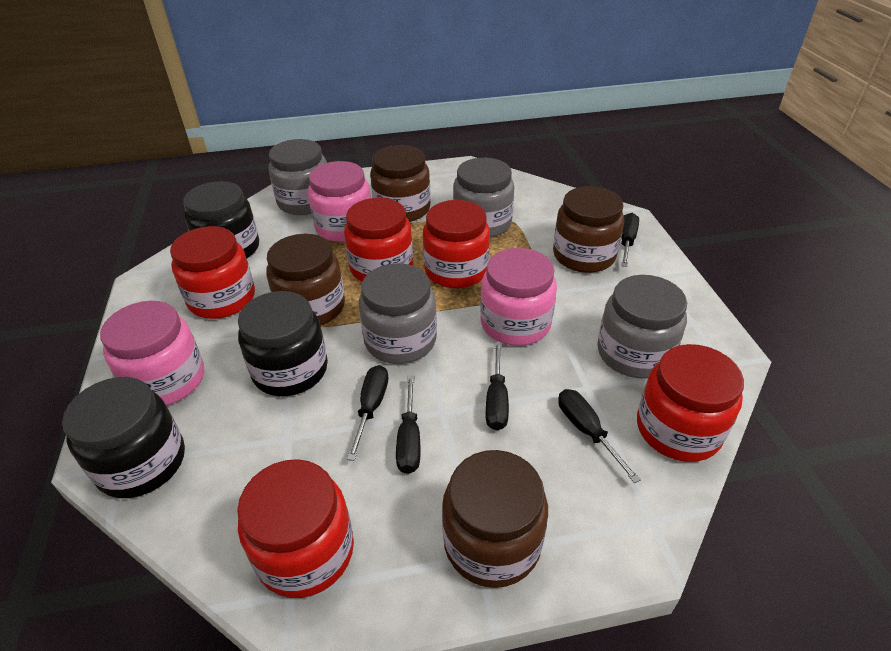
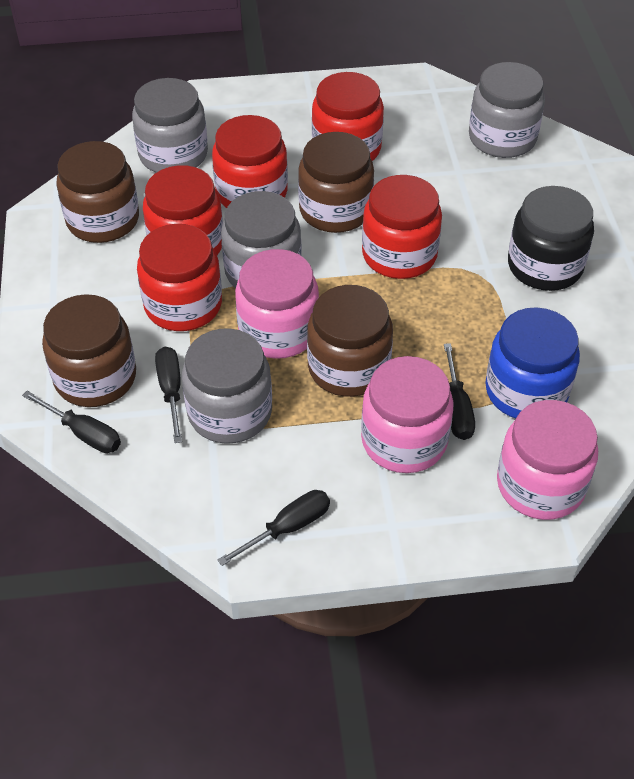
black jar: [62,377,185,498] [183,181,259,259] [238,291,328,396] = 3 -> [508,186,594,291] = 1
black screwdriver: [347,365,388,461] [396,375,420,474] [486,342,509,430] [558,389,641,483] [621,213,639,267] = 5 -> [22,391,121,453] [155,347,182,443] [218,490,330,566] [444,343,475,440] = 4
blue jar: none = 0 -> [485,307,580,418] = 1

